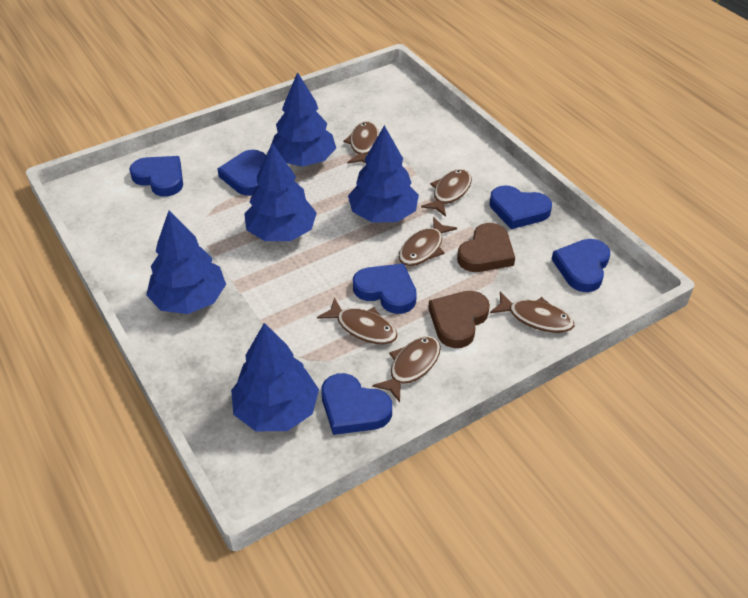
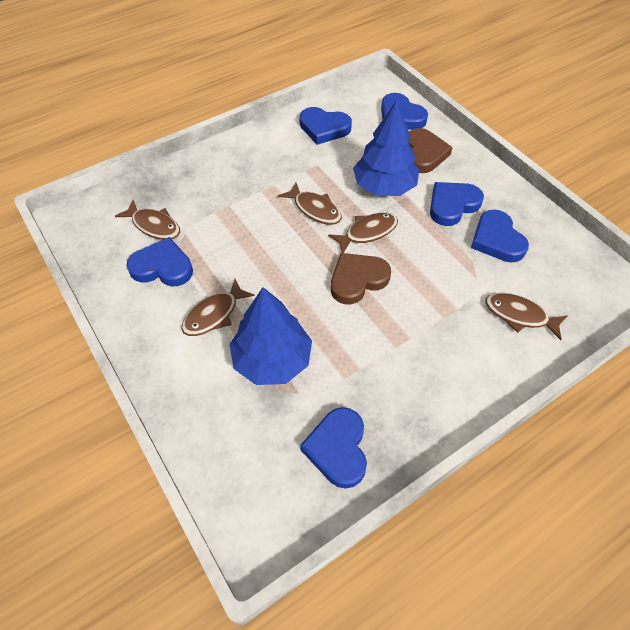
blue tree: [146,211,226,314] [231,323,319,431] [244,143,317,241] [272,72,336,166] [348,125,419,223] = 5 -> [230,287,312,385] [353,100,419,196] = 2
brown fish: [317,298,398,344] [343,121,379,164] [372,336,441,402] [399,217,457,266] [421,169,472,217] [490,291,574,333] = 6 -> [115,200,180,240] [181,279,255,336] [278,183,342,225] [328,213,398,253] [485,293,568,340] = 5

